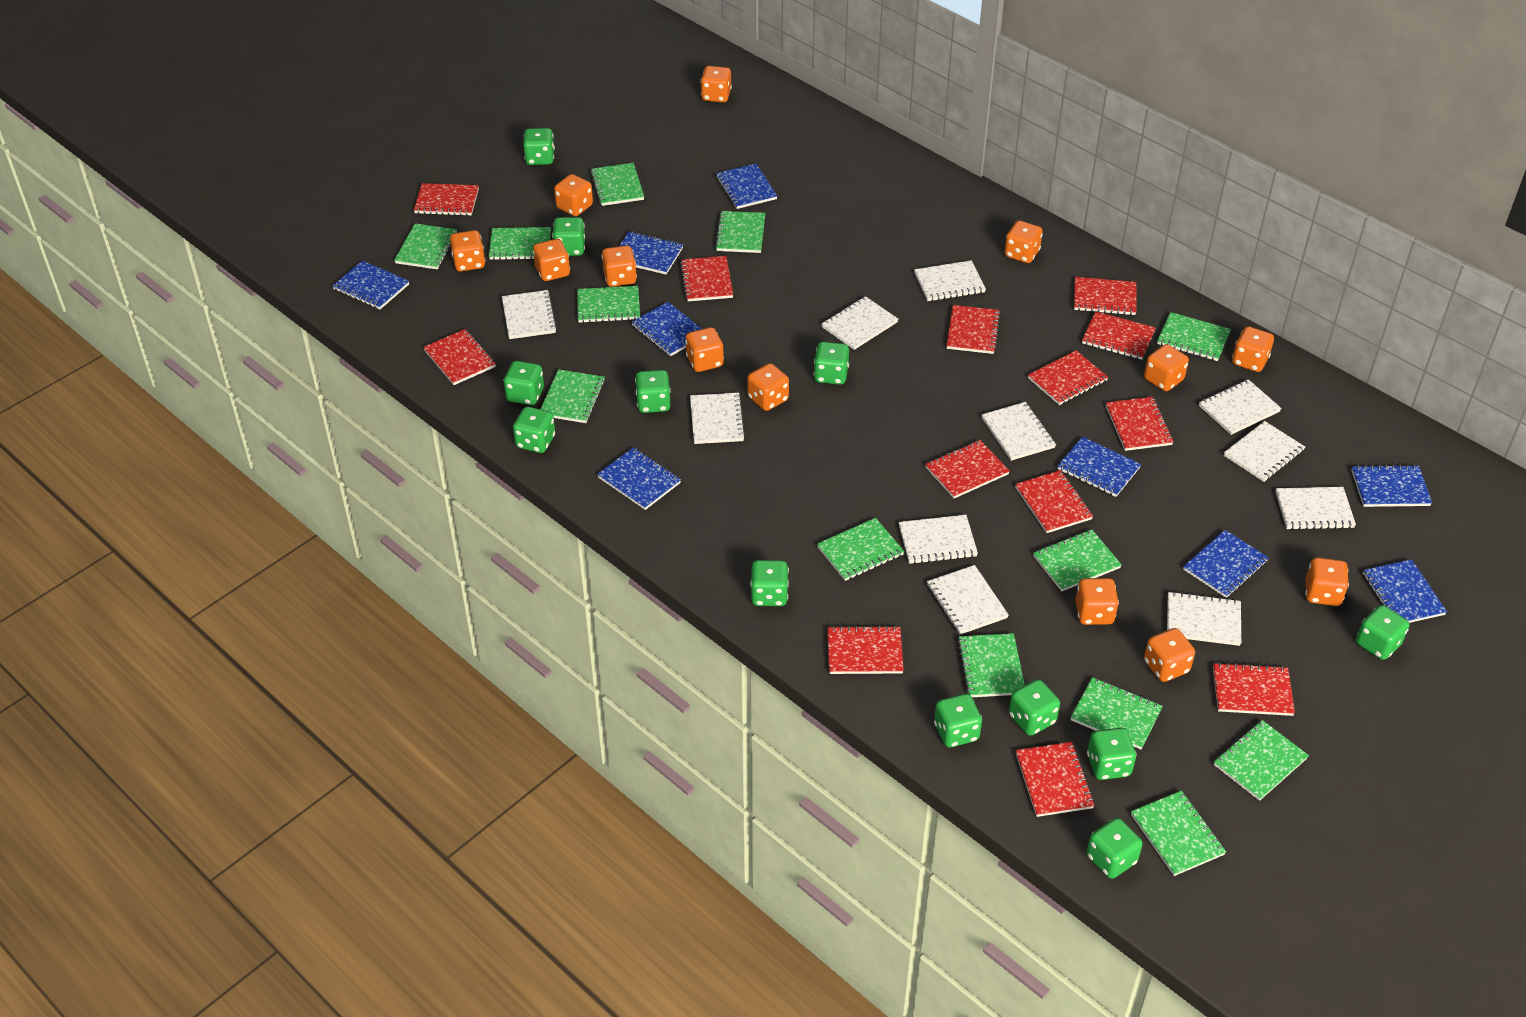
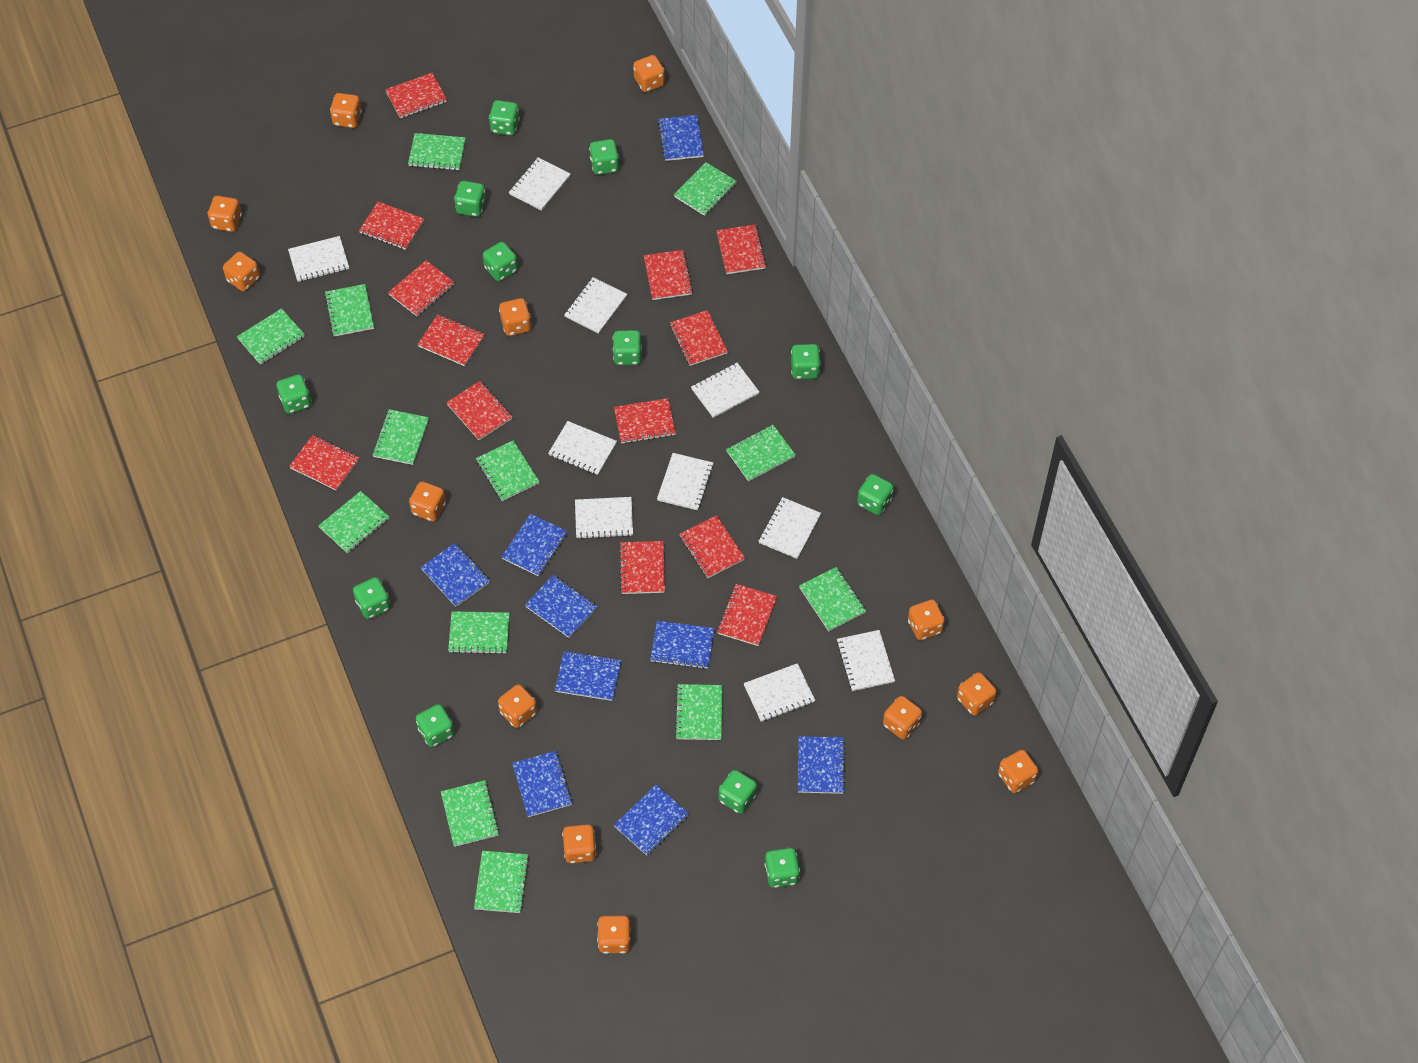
white notebook: [502,290,557,339] [690,393,746,444] [821,296,898,350] [899,515,978,564] [914,260,986,301] [927,565,1009,634] [981,402,1056,461] [1167,591,1241,646] [1199,379,1282,435] [1224,421,1305,482] [1275,487,1356,530] = 11 -> [288,236,349,282] [509,157,570,211] [549,421,617,475] [564,277,627,334] [575,497,633,539] [657,453,714,510] [691,363,759,418] [744,663,815,722] [759,497,821,559] [837,630,895,691] = 10

